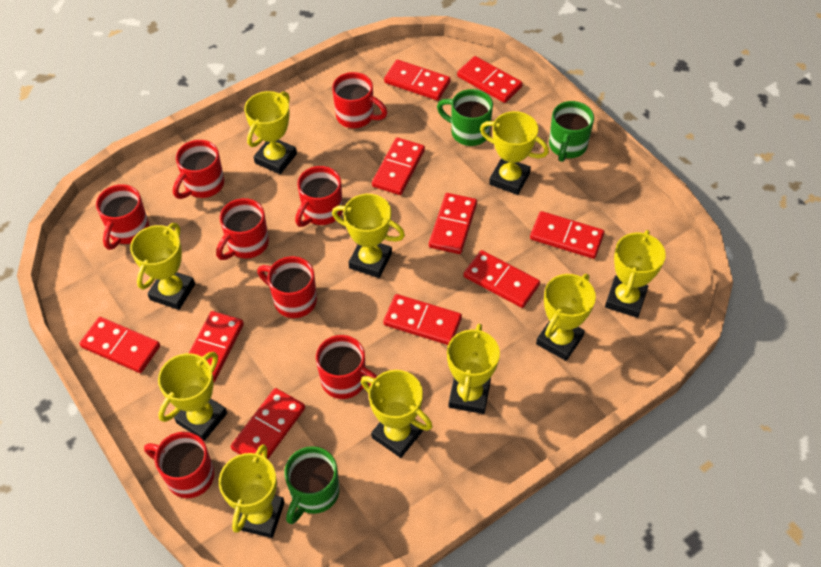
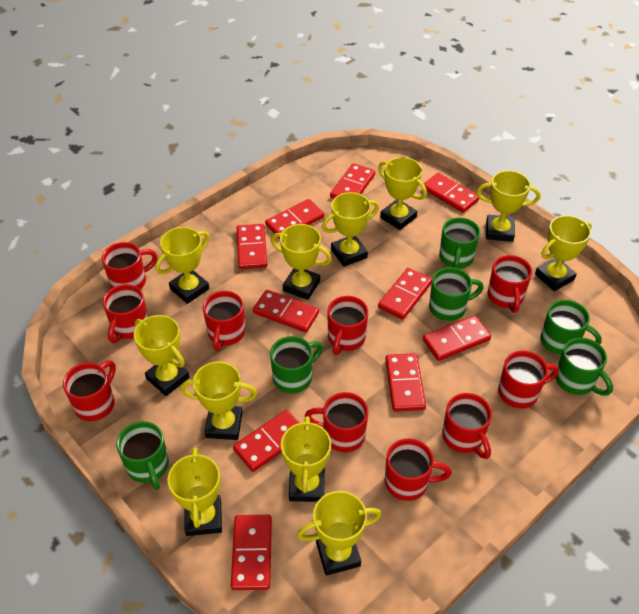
green mug: [284,446,339,524] [437,89,493,146] [549,101,594,162] = 3 -> [116,421,169,490] [270,336,323,393] [429,267,484,321] [439,217,480,268] [541,300,602,355] [555,337,613,395] = 6
red mug: [96,184,149,250] [144,432,214,498] [173,140,224,199] [216,198,269,260] [257,256,317,318] [295,166,343,227] [316,335,377,399] [332,72,388,128] = 8 -> [63,361,116,421] [102,242,158,289] [103,284,148,343] [203,291,245,351] [305,392,368,452] [327,296,368,355] [385,438,452,501] [442,393,492,459] [488,255,532,313] [498,351,559,409] = 10
yellow trophy: [130,223,195,310] [158,352,227,441] [219,444,285,538] [244,91,297,174] [332,194,405,278] [361,370,432,458] [447,324,500,414] [480,111,549,195] [536,274,596,361] [605,230,666,318] = 10 -> [134,315,190,396] [155,227,210,304] [168,448,222,536] [180,361,257,440] [271,224,332,300] [281,416,331,502] [297,491,381,576] [322,192,379,267] [378,157,427,230] [476,170,540,242] [535,215,592,291] = 11

